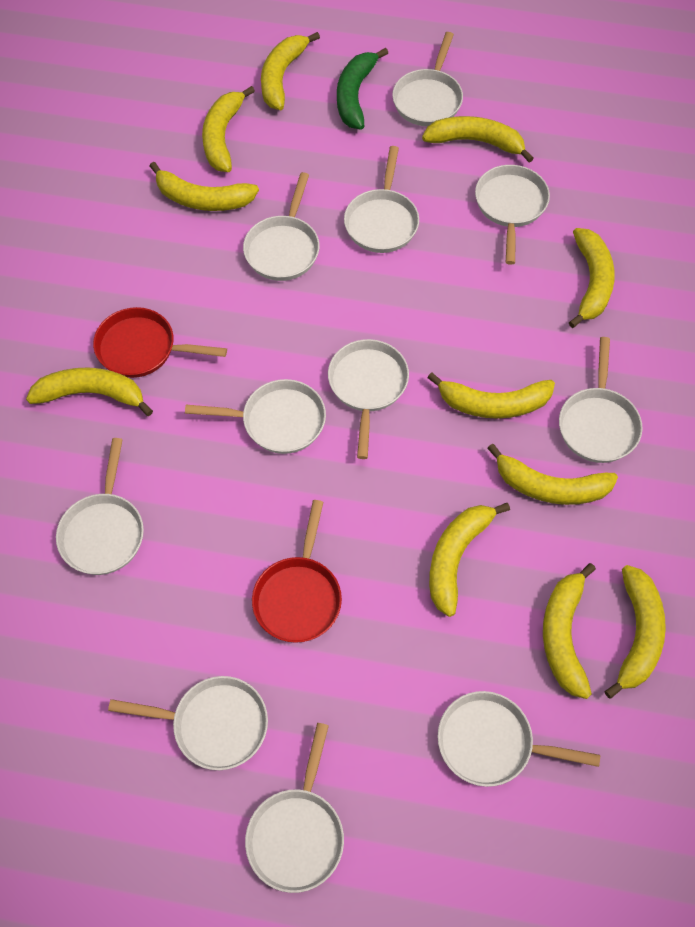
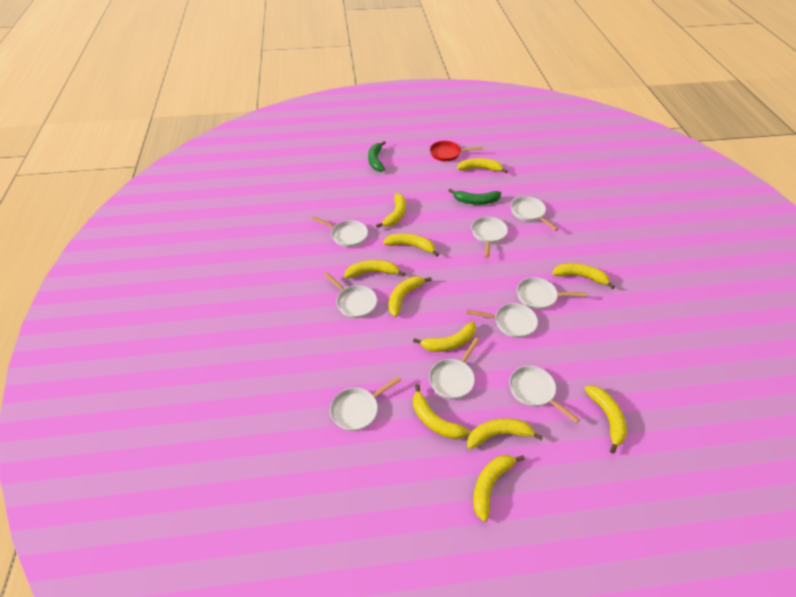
green banana: [337,48,388,130] = 1 -> [368,141,386,172] [448,189,501,205] = 2
red pan: [93,307,227,378] [252,500,342,643] = 2 -> [430,141,483,161] = 1
white pan: [56,438,144,575] [108,676,268,770] [185,379,326,454] [243,172,320,281] [245,723,344,893] [328,339,409,459] [344,146,419,253] [392,32,463,126] [438,691,600,787] [475,165,550,265] [559,337,643,463] = 11 -> [312,216,368,247] [324,272,377,318] [330,376,401,431] [429,338,479,399] [466,303,538,338] [471,217,508,258] [509,366,580,423] [511,196,558,231] [517,277,587,310] = 9

